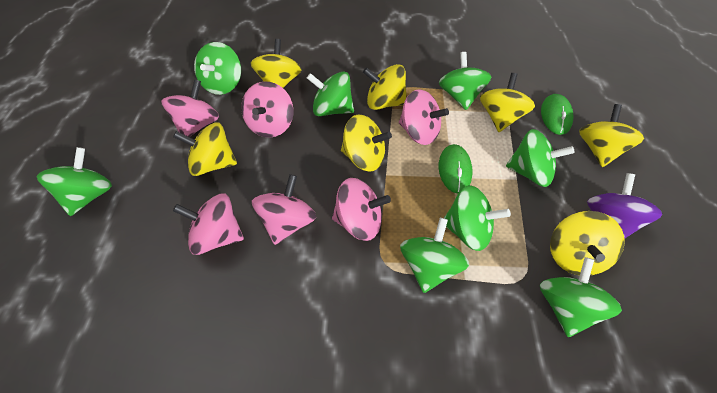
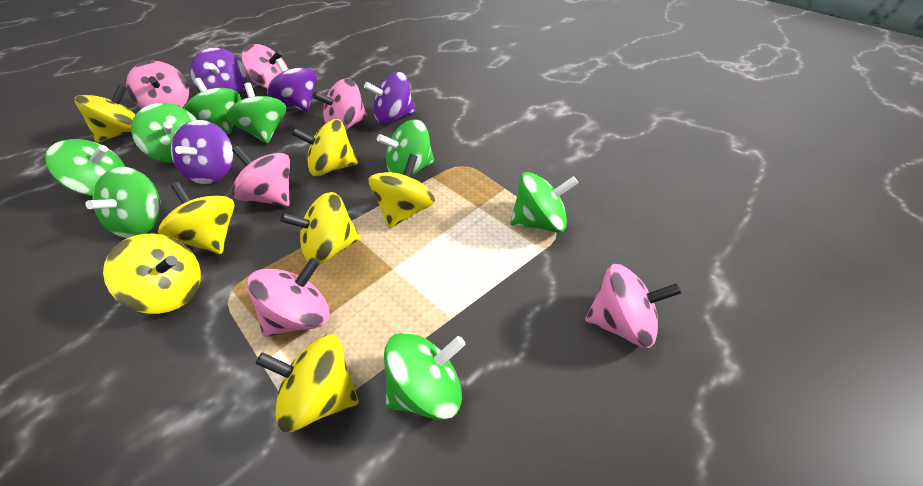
green mouse: [439,144,473,193] [541,94,573,135] = 2 -> none = 0
purple spinning top: [587,173,662,239] = 1 -> [171,120,234,184] [190,48,246,93] [267,58,317,112] [364,72,415,124] = 4

